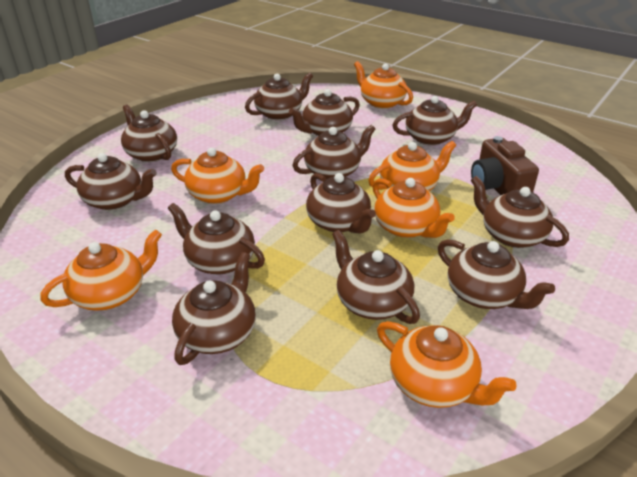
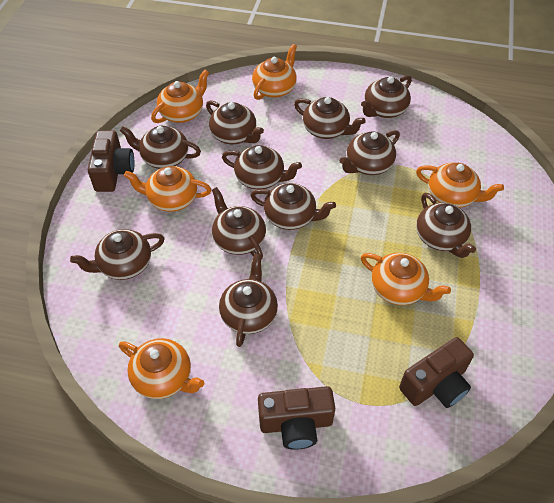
brown camera: [471,136,539,195] = 1 -> [88,130,135,192] [258,386,335,450] [399,337,474,408] = 3
brown teapot: [65,153,157,210] [121,104,177,162] [168,203,265,274] [172,252,256,365] [245,72,313,120] [289,89,360,136] [292,125,376,179] [306,173,376,233] [332,230,420,324] [392,96,477,146] [438,239,555,309] [471,176,569,248] = 12 -> [70,229,165,280] [120,126,201,169] [206,100,264,144] [212,187,266,260] [219,254,278,347] [222,145,302,190] [250,183,336,230] [294,97,366,139] [340,130,400,175] [361,75,412,118] [416,193,476,258] = 11

